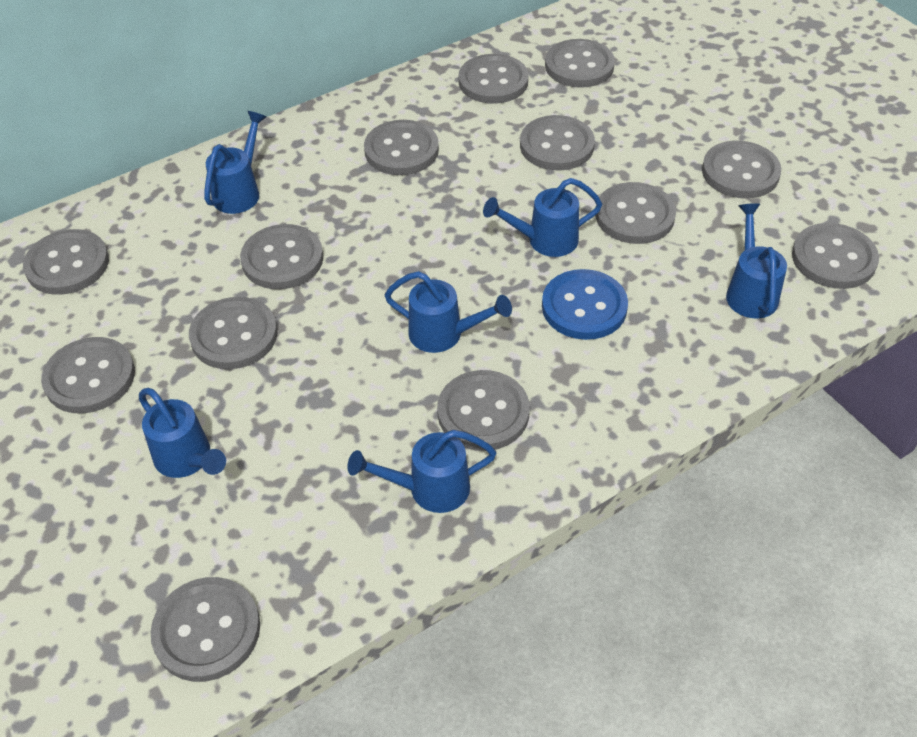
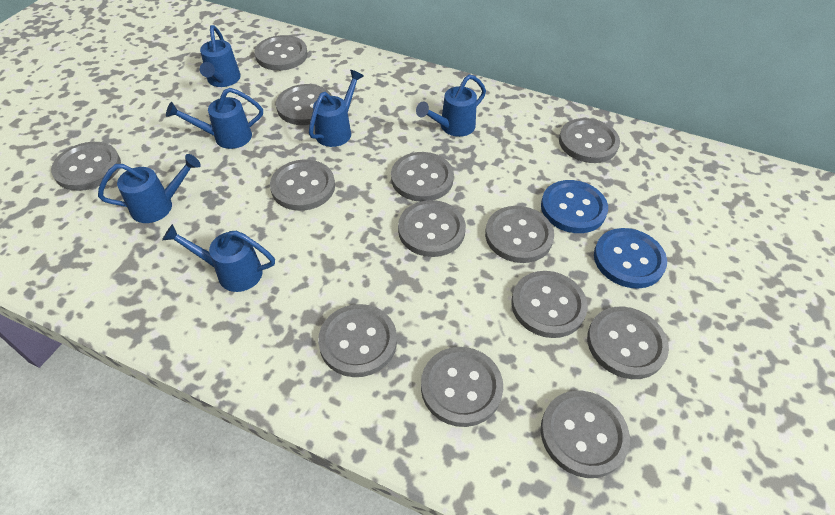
blue button: [542,269,628,340] = 1 -> [541,180,608,233] [594,228,667,289] = 2

